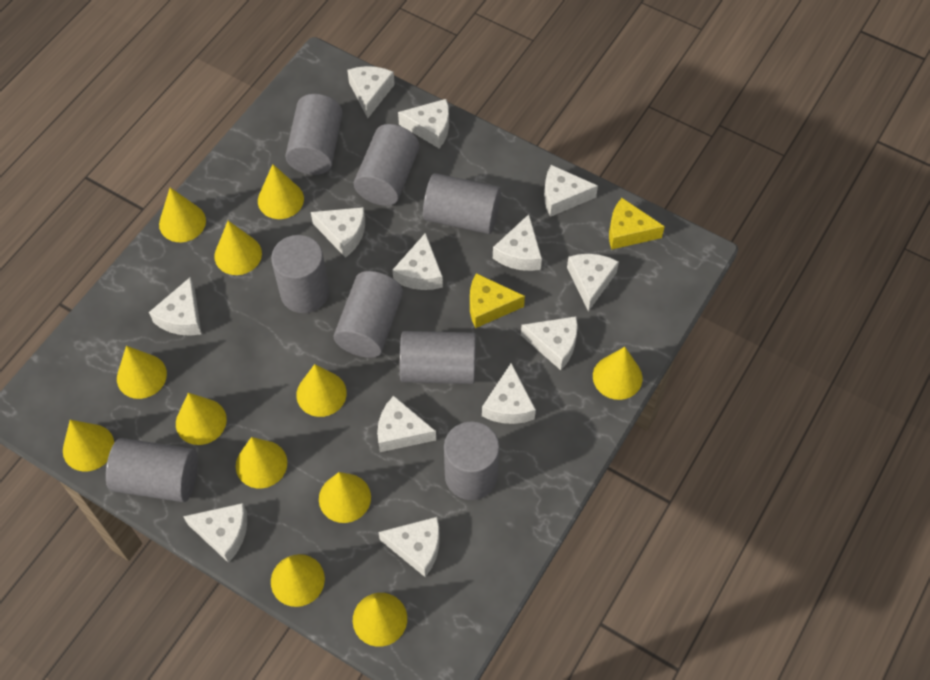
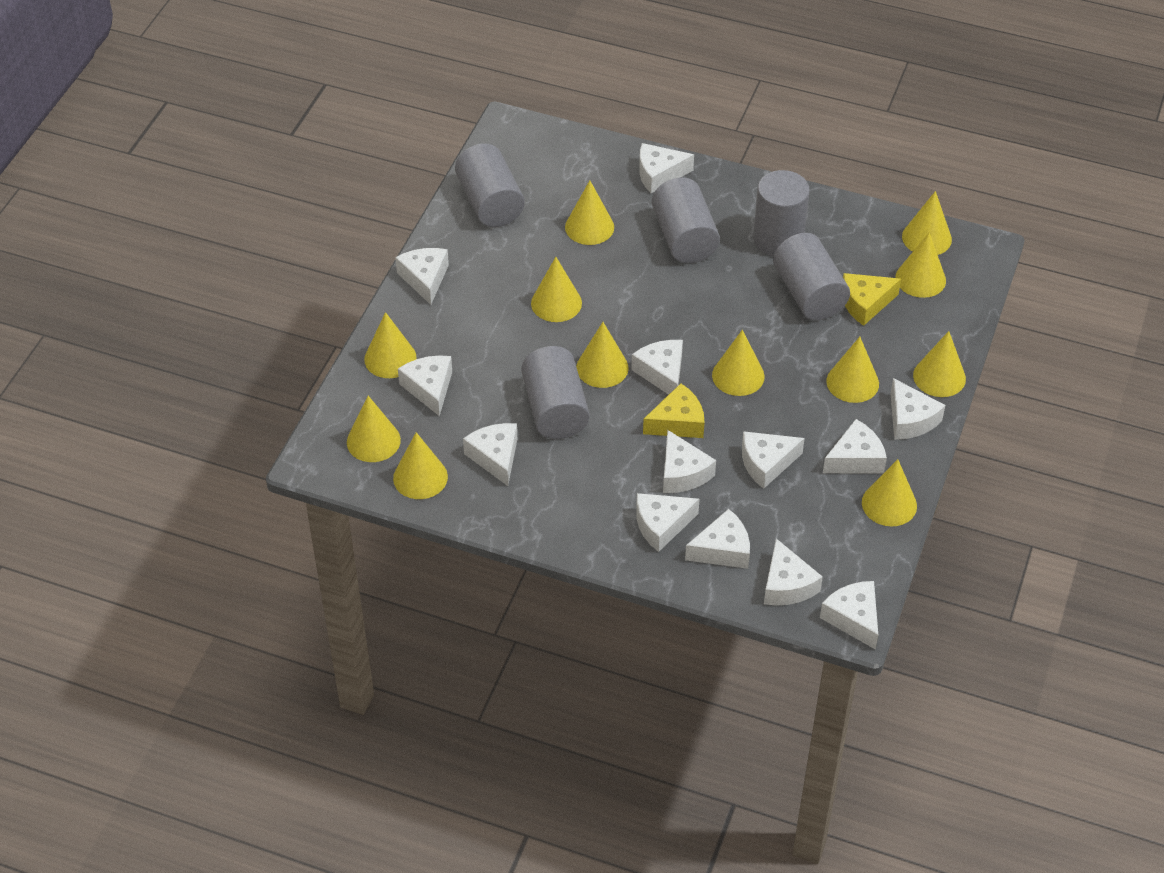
grey cylinder: [106,438,198,502] [271,235,329,313] [285,94,343,175] [334,271,403,358] [354,124,420,206] [400,331,476,384] [423,173,501,234] [444,421,499,500] = 8 -> [455,143,525,227] [521,346,589,439] [652,177,720,263] [753,170,810,256] [773,233,850,320] = 5

